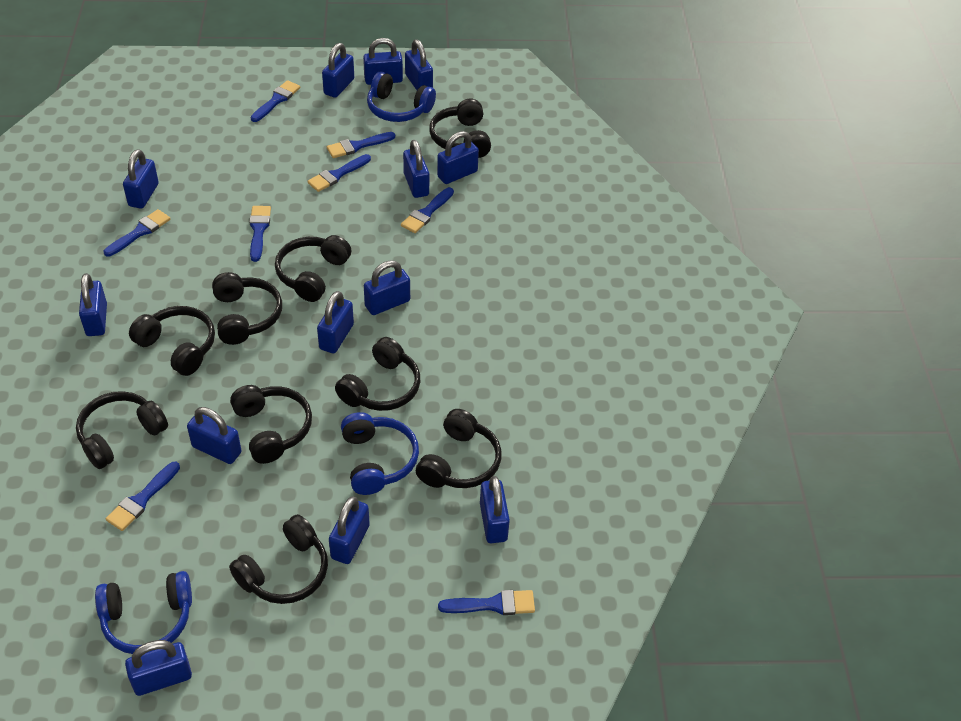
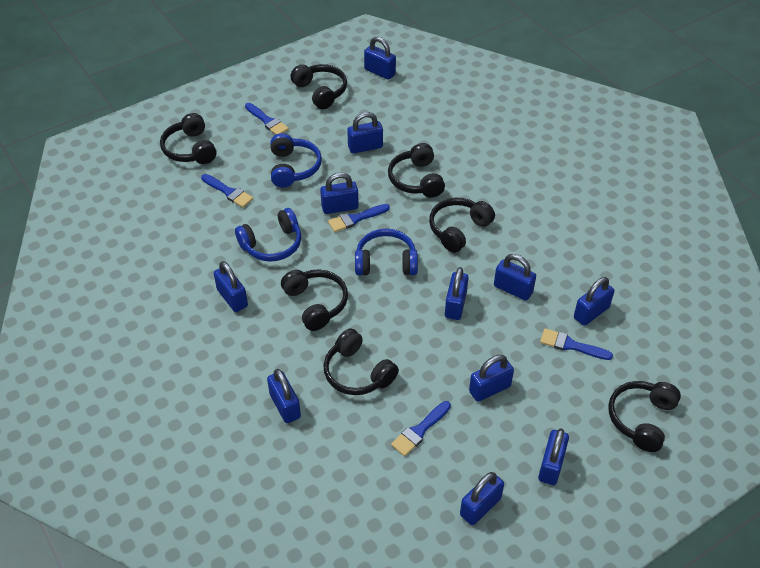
black headphones: [76,391,168,469] [129,306,215,376] [212,272,282,345] [229,514,328,604] [230,385,312,464] [275,235,351,302] [335,337,420,411] [416,409,502,488] [429,99,491,158] = 9 -> [160,113,216,164] [281,270,348,331] [290,64,347,109] [323,328,399,395] [388,143,445,197] [429,198,495,253] [608,381,681,452] = 7
blue brush: [104,209,170,257] [106,462,180,531] [249,206,271,262] [251,80,300,122] [307,154,371,192] [327,132,396,158] [401,187,454,233] [438,590,535,615] = 8 -> [201,174,253,208] [245,103,289,135] [328,204,390,232] [391,401,451,456] [540,328,613,360] = 5
blue padlock: [79,273,107,336] [123,149,159,209] [125,640,192,696] [187,407,242,464] [317,291,354,353] [322,43,354,98] [329,496,370,564] [363,38,403,85] [364,260,410,315] [403,140,429,198] [405,39,433,90] [437,131,479,184] [480,476,510,543] = 13 -> [214,261,248,312] [267,369,301,423] [320,173,359,214] [347,112,383,154] [364,37,396,80] [445,267,469,320] [460,472,504,525] [469,355,514,402] [494,254,536,301] [538,428,569,485] [574,277,614,326] = 11

